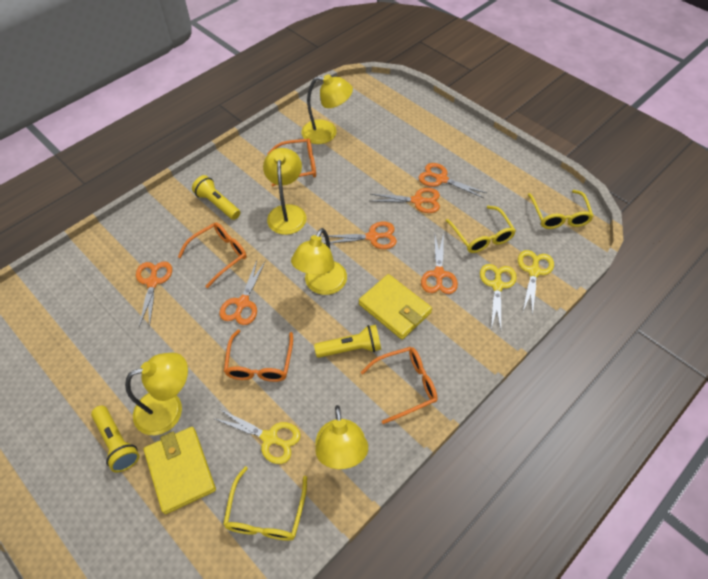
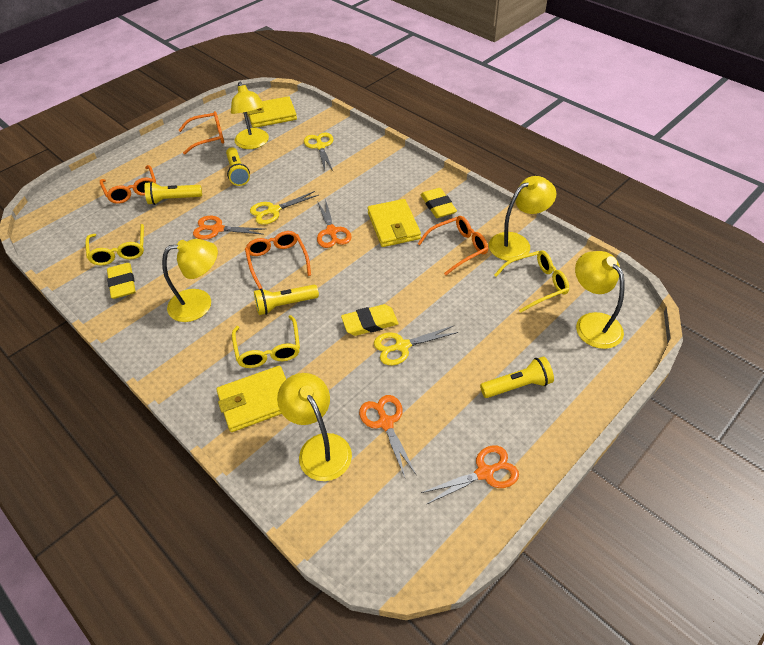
orange scissors: [136,261,172,328] [220,260,266,325] [323,222,397,249] [371,188,440,213] [418,163,486,198] [421,233,458,294] = 6 -> [193,216,265,240] [317,199,352,248] [359,395,417,477] [421,446,519,504] = 4
yellow eraser: none = 0 -> [107,263,136,299] [341,304,399,336] [421,188,457,218] = 3
yellow flashlight: [91,406,139,472] [192,175,240,220] [314,325,381,358] = 3 -> [144,182,202,205] [226,147,250,186] [254,285,319,315] [480,356,554,398] = 4
yellow wallet: [144,427,216,514] [359,274,432,340] = 2 -> [217,366,286,432] [247,96,297,128] [367,199,421,247] = 3

